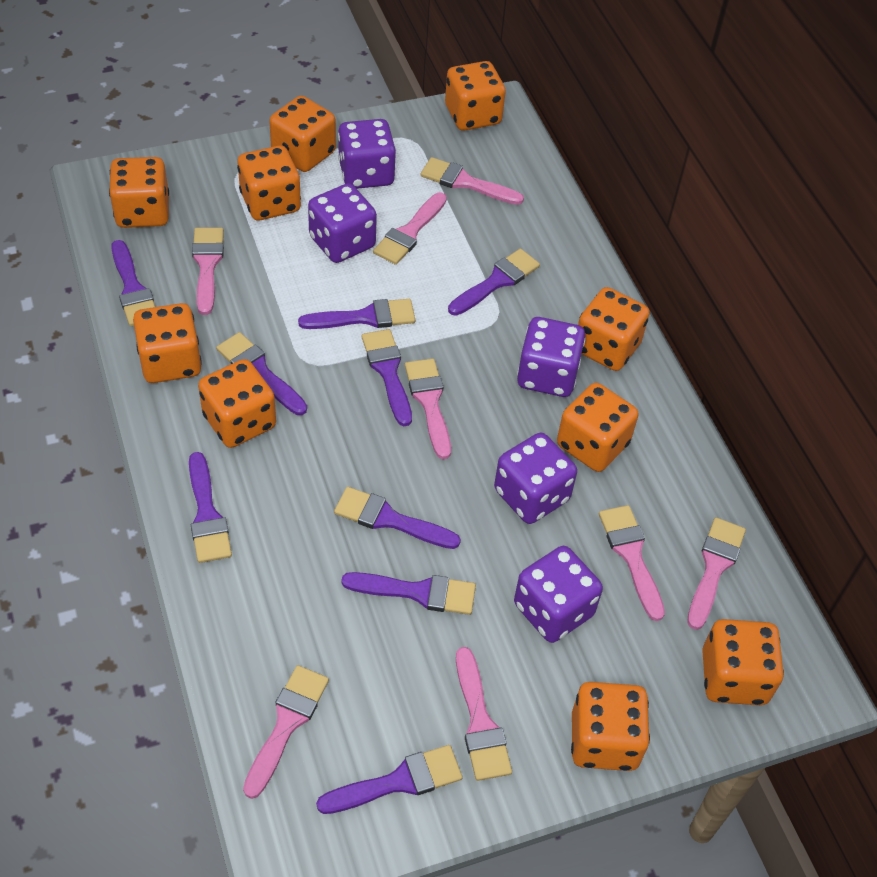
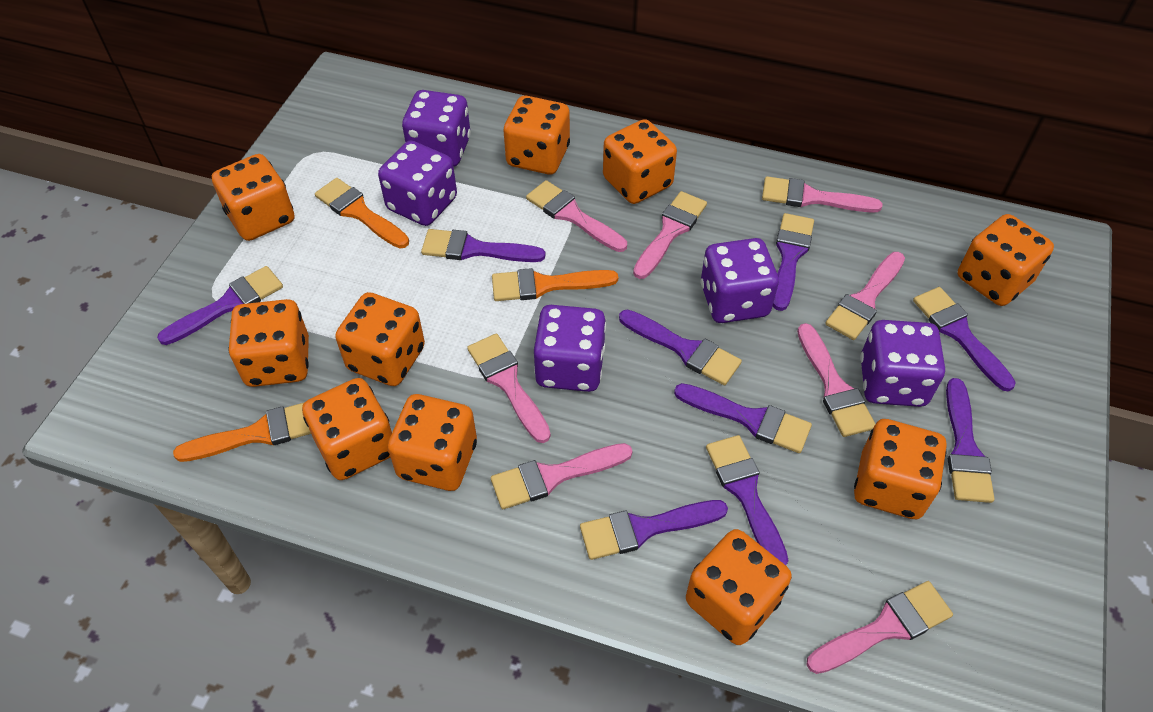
orange brush: none = 0 -> [173,402,311,462] [315,178,409,248] [492,268,618,301] = 3

